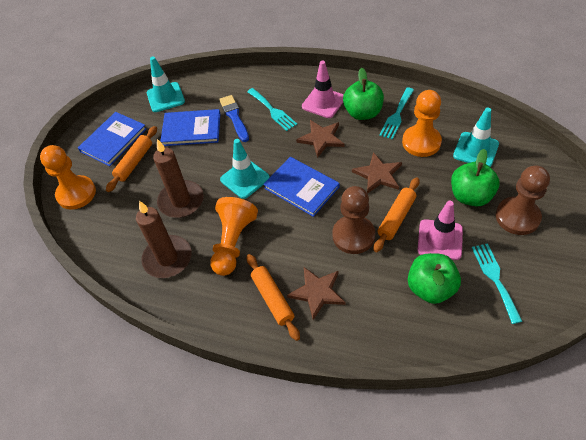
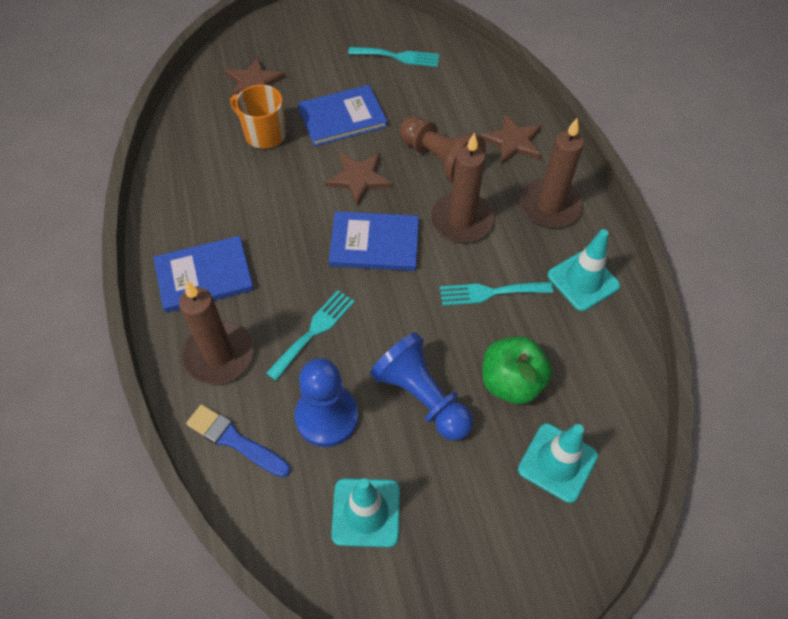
blue pawn: none = 0 -> [295,358,358,447] [370,332,473,441] = 2
brown candle: [136,201,192,278] [153,139,204,218] = 2 -> [179,280,254,384] [431,133,494,242] [520,118,584,228] = 3
brown pawn: [332,186,375,254] [496,165,550,235] = 2 -> [400,116,486,183] = 1
green apple: [343,68,384,120] [408,253,461,304] [451,149,500,206] = 3 -> [482,336,552,404] = 1
orange mug: none = 0 -> [230,85,286,149] = 1
orange pawn: [40,145,96,210] [210,197,258,276] [402,90,442,157] = 3 -> none = 0
orange rolling pin: [106,126,157,192] [247,254,300,341] [374,177,420,252] = 3 -> none = 0
pink traffic cone: [302,60,344,118] [417,201,463,260] = 2 -> none = 0

